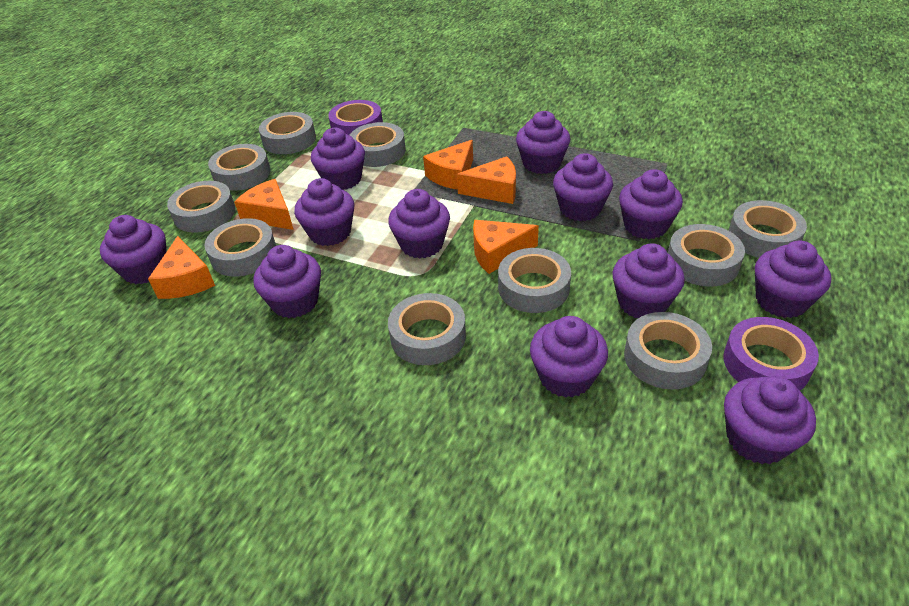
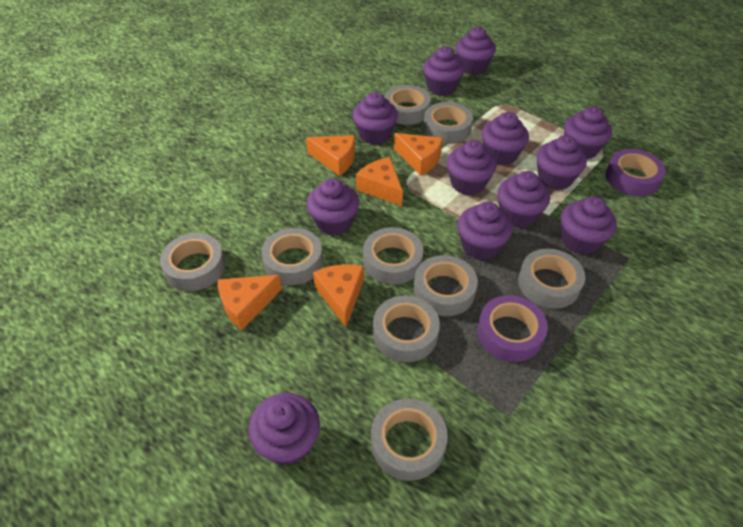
grey tape: [167,181,235,233] [204,218,276,277] [208,144,270,191] [259,112,316,154] [350,122,406,167] [388,293,466,365] [498,248,571,313] [624,312,712,390] [668,224,745,286] [729,200,807,258] = 10 -> [160,233,226,291] [261,228,323,285] [363,227,423,285] [371,399,448,481] [373,296,440,362] [384,85,431,125] [414,255,478,316] [423,102,473,144] [518,248,585,309] = 9

